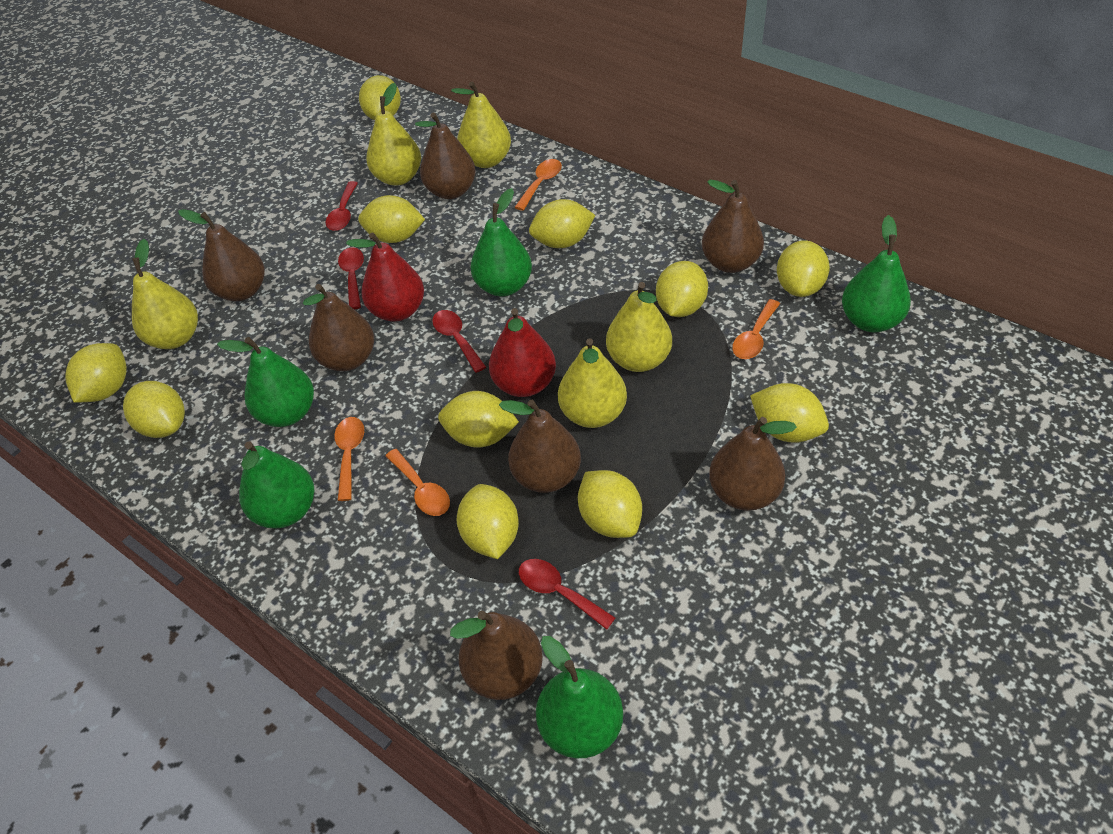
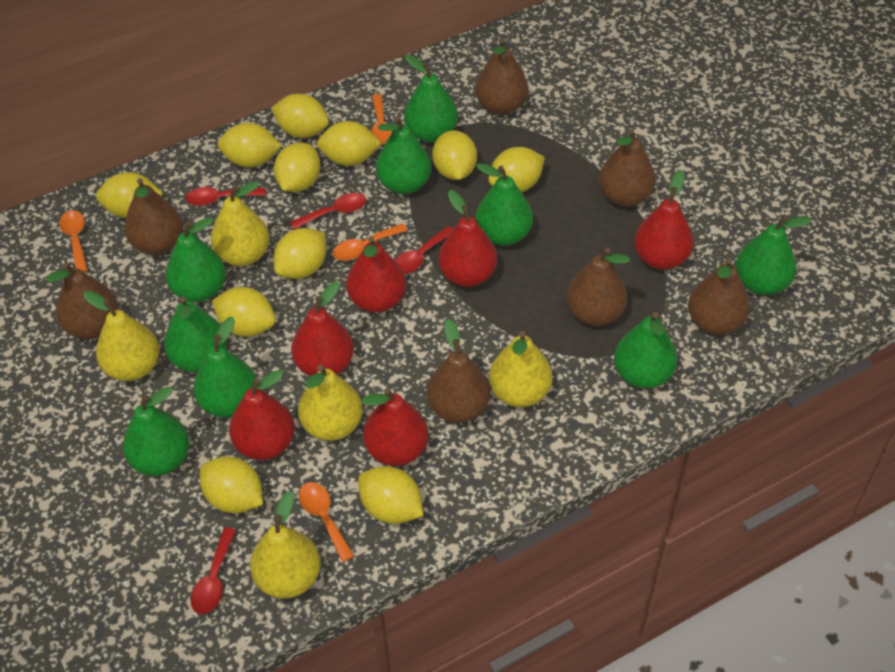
green pear: [217,337,314,427] [239,441,314,528] [471,188,532,296] [536,636,623,758] [842,215,911,332] = 5 -> [123,387,190,476] [164,296,227,372] [165,218,226,302] [193,316,256,418] [376,116,431,194] [404,55,458,143] [475,163,533,246] [614,312,677,389] [735,215,812,295] = 9
red pear: [346,232,424,322] [489,308,556,397] = 2 -> [229,370,295,460] [291,282,354,376] [346,236,406,313] [362,388,428,466] [438,190,497,287] [634,170,694,270] = 6

